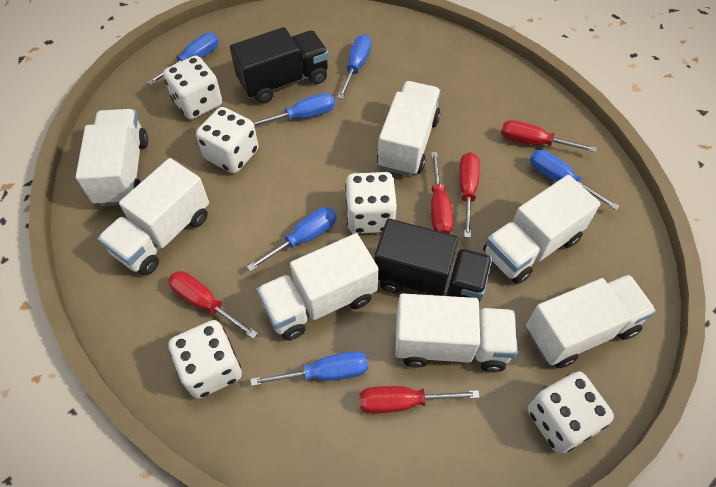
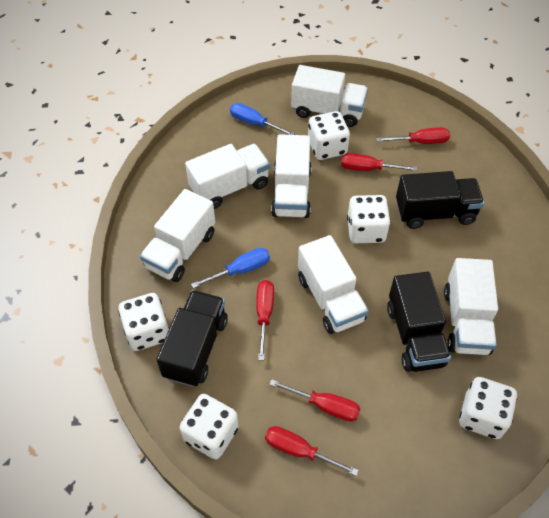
black truck: [230,27,329,104] [374,219,492,302] = 2 -> [157,290,228,387] [387,272,451,372] [396,171,484,229] = 3
blue screwdriver: [147,33,219,85] [247,207,337,271] [251,351,368,386] [253,93,335,126] [337,35,372,99] [530,150,619,210] = 6 -> [191,248,270,288] [230,103,295,135] = 2
white truck: [76,109,148,206] [98,158,209,275] [257,233,379,341] [377,81,441,176] [395,294,518,372] [483,175,601,284] [526,274,656,368] = 7 -> [140,189,215,282] [185,144,270,209] [271,134,312,218] [291,65,368,127] [298,235,368,334] [444,258,498,355] = 6

